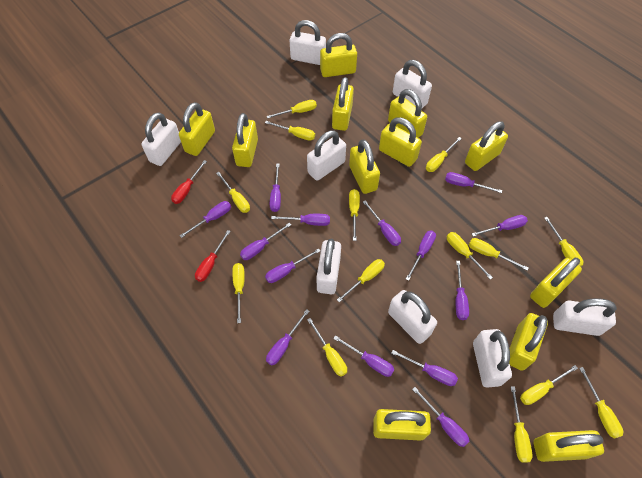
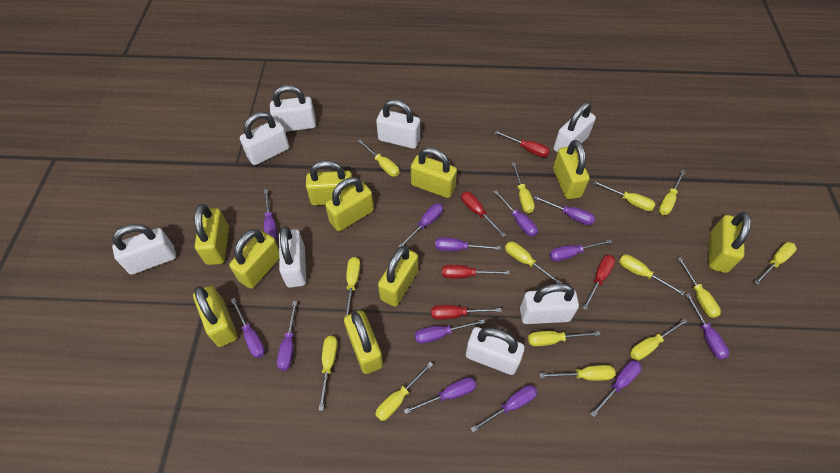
purple screwdriver: [179,201,231,238] [240,223,291,260] [265,248,320,283] [266,309,310,365] [270,164,281,212] [271,214,330,226] [333,335,394,377] [363,200,401,246] [392,350,458,386] [406,230,436,281] [412,387,469,447] [445,172,502,193] [456,261,469,320] [472,215,528,237] = 14 -> [231,298,265,358] [264,189,278,240] [277,301,297,371] [398,203,443,247] [404,377,476,414] [415,319,485,344] [435,237,501,251] [471,385,537,432] [494,190,538,237] [534,196,595,225] [549,239,612,261] [591,360,642,417] [685,293,729,360] = 13
red screwdriver: [171,160,207,204] [195,230,231,282] = 2 -> [431,305,502,320] [442,265,510,279] [461,192,506,237] [495,131,550,157] [583,255,615,310] = 5
yellow padlock: [179,102,215,156] [232,113,258,167] [320,33,357,77] [332,77,354,131] [349,139,380,194] [373,409,431,441] [379,117,422,167] [388,89,427,138] [465,121,508,171] [509,313,548,371] [530,258,582,308] [534,430,604,462] = 12 -> [193,286,237,347] [194,204,229,265] [229,229,279,289] [306,160,354,206] [325,177,374,231] [344,310,383,374] [378,246,418,307] [411,147,457,198] [553,140,590,199] [709,212,751,273] = 10

